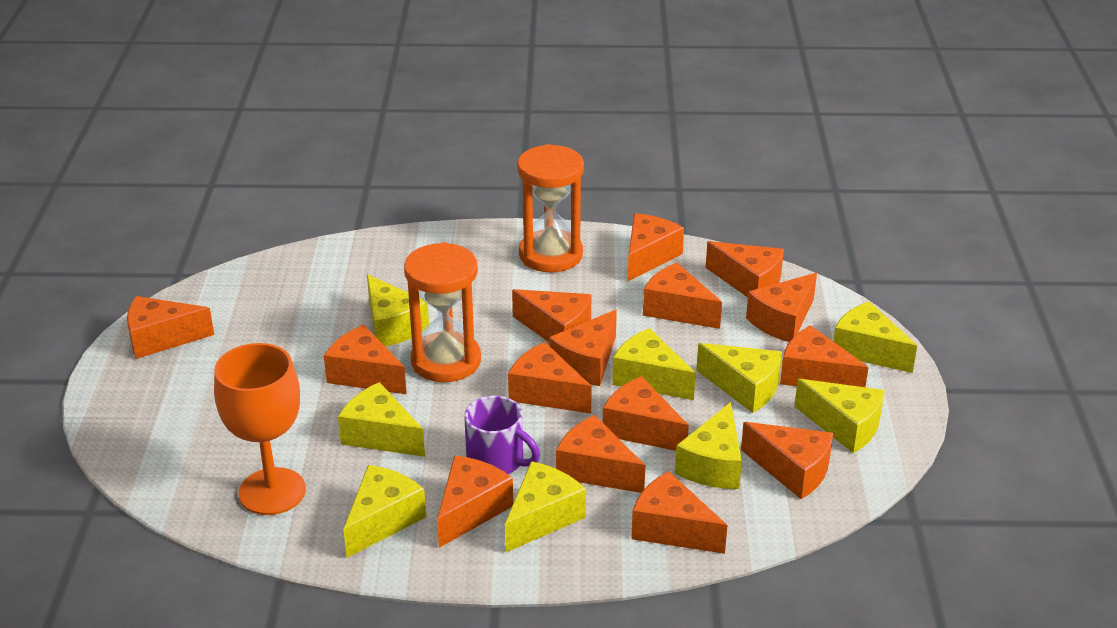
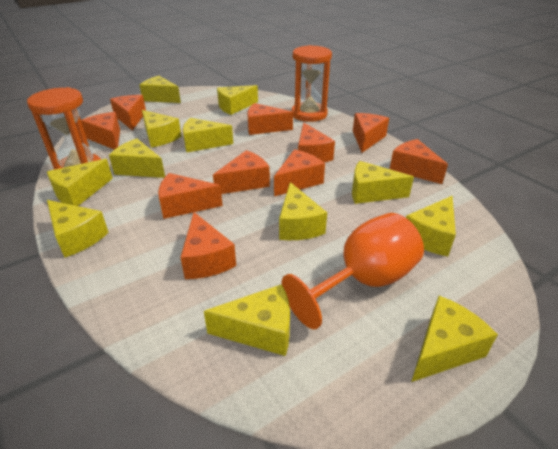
orange cheese: [127,296,214,359] [324,325,407,394] [437,456,513,548] [508,342,592,414] [512,289,592,342] [549,310,617,386] [556,415,645,493] [603,376,689,451] [628,213,684,281] [631,471,727,554] [643,263,722,329] [706,241,784,297] [741,422,833,499] [746,273,817,342] [780,325,868,387] = 15 -> [81,112,120,150] [110,95,146,131] [158,173,223,219] [180,212,236,279] [213,150,270,194] [248,103,293,135] [274,149,325,196] [298,123,335,163] [353,113,389,153] [390,139,448,184] = 10
purple mug: [464,396,540,474] = 1 -> none = 0
yellow cheese: [338,382,425,457] [343,465,426,558] [367,274,429,346] [505,461,586,552] [612,328,696,400] [675,402,742,489] [696,343,782,413] [794,379,885,453] [833,301,917,373] = 9 -> [47,159,113,206] [47,200,109,257] [109,138,165,178] [139,76,181,103] [142,110,182,148] [183,118,233,152] [204,284,290,356] [217,85,258,115] [279,182,327,240] [352,161,414,204] [406,196,456,256] [411,296,498,382] = 12

